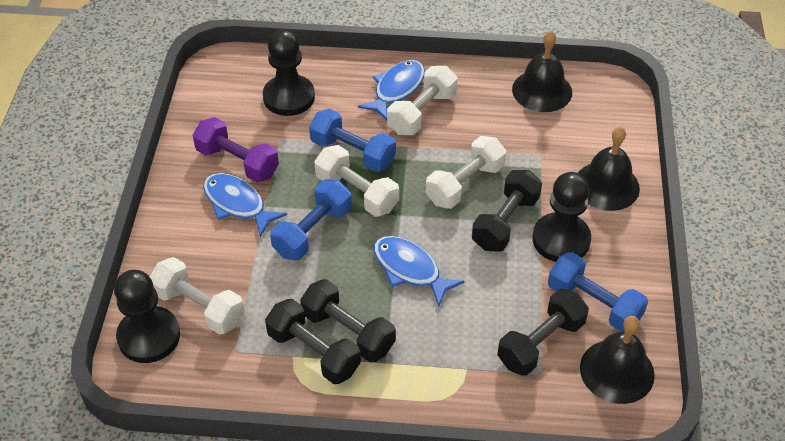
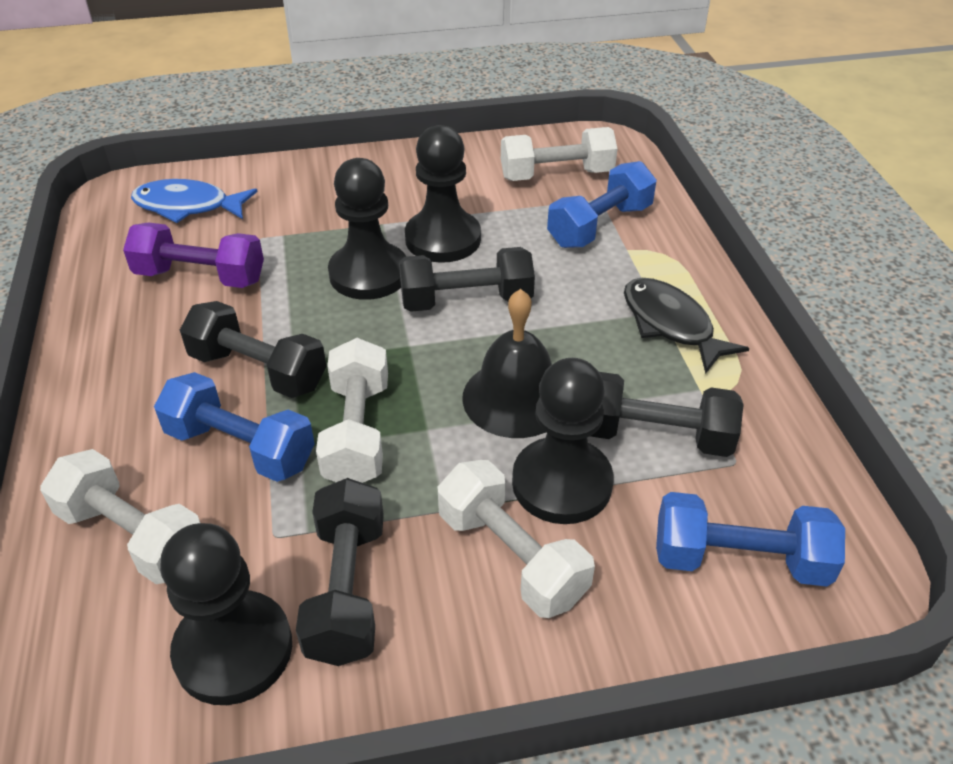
black bell: [512,31,572,112] [578,127,640,211] [580,316,655,404] = 3 -> [462,289,552,438] = 1
black fish: none = 0 -> [624,278,749,374] = 1
black pawn: [114,270,180,363] [263,29,315,116] [532,172,591,262] = 3 -> [160,523,292,705] [328,158,406,300] [405,125,481,263] [512,358,614,524] = 4
blue fish: [203,173,287,237] [358,60,425,121] [374,236,465,307] = 3 -> [131,179,258,223] = 1

